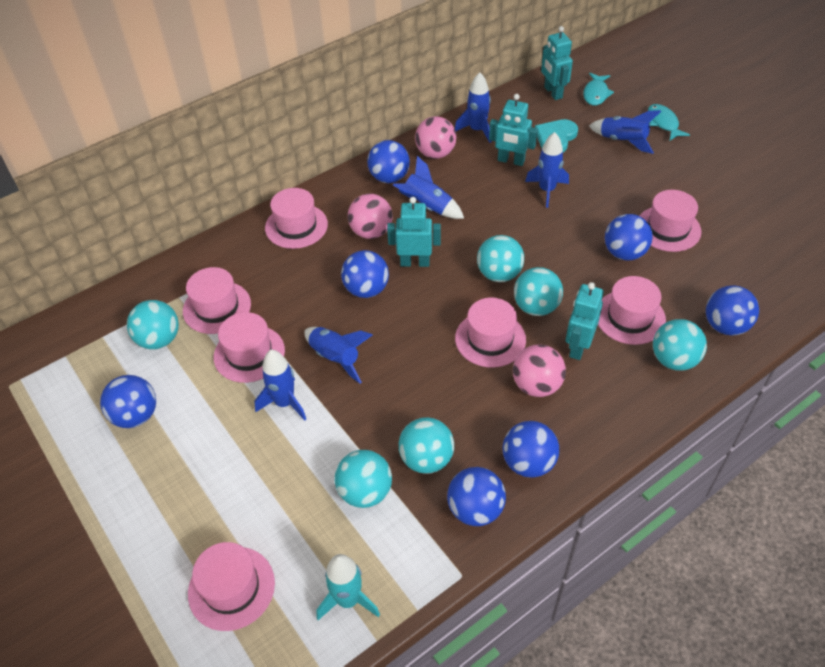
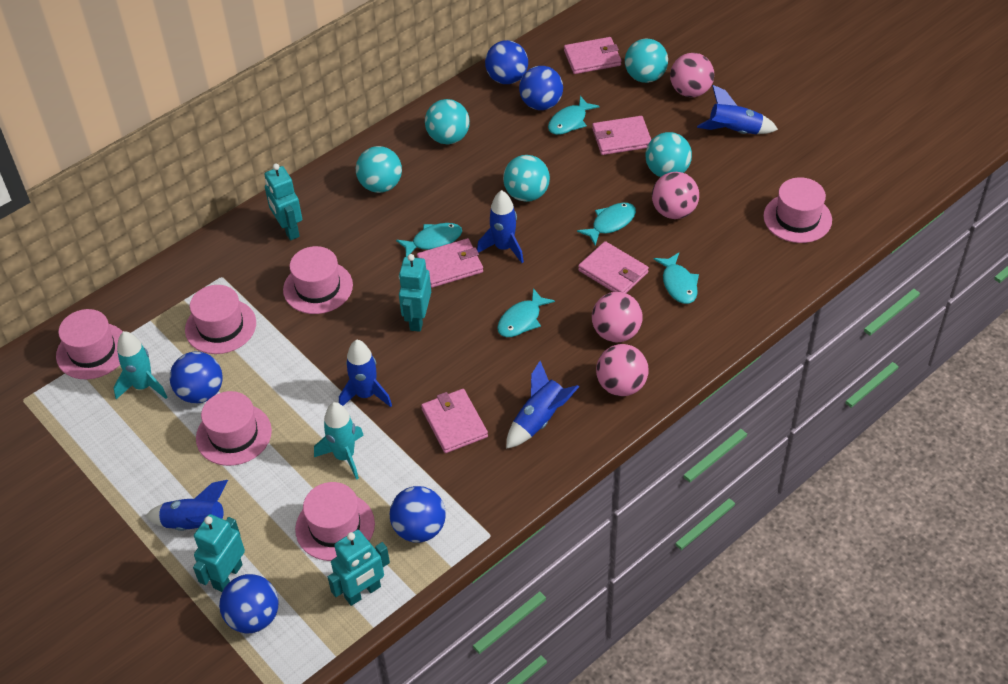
blue ball: [100,375,156,428] [341,250,389,298] [367,140,410,183] [447,467,506,526] [503,421,559,478] [605,214,653,261] [706,285,759,336] = 7 -> [170,352,223,403] [219,574,279,634] [390,486,446,543] [485,40,528,84] [519,66,563,110] = 5
blue rocket: [254,350,306,421] [304,327,372,383] [393,156,464,219] [455,72,491,143] [525,132,569,208] [589,110,661,154] = 6 -> [145,480,228,531] [339,340,392,407] [477,190,524,263] [506,361,579,449] [697,85,778,134] = 5
pink ball: [348,194,393,239] [415,116,456,159] [513,344,566,397] = 3 -> [592,292,643,343] [596,344,649,396] [652,172,699,219] [670,53,714,97] = 4
pink hat: [183,267,251,334] [188,542,275,631] [214,312,285,383] [265,188,328,249] [455,298,526,368] [598,276,666,345] [639,190,702,252] = 7 -> [56,309,123,379] [185,285,256,354] [196,391,272,466] [283,246,353,314] [295,482,375,561] [763,177,832,243] = 6
pink wallet: none = 0 -> [417,238,483,288] [421,389,488,453] [564,37,621,74] [578,241,649,293] [592,116,651,155] = 5
turquoise ball: [127,300,179,349] [335,450,392,508] [399,417,454,474] [477,235,524,282] [514,267,563,316] [653,319,707,371] = 6 -> [356,146,402,193] [425,99,470,144] [503,155,550,202] [625,39,668,83] [646,132,692,177] = 5
turquoise fish: [583,73,614,106] [648,104,690,140] = 2 -> [396,223,462,257] [497,288,555,337] [548,96,600,135] [577,203,636,246] [654,253,699,304] = 5
turquoise heart: [535,119,578,152] = 1 -> none = 0
turquoise rocket: [317,554,380,620] = 1 -> [113,331,168,399] [314,402,364,480] = 2

